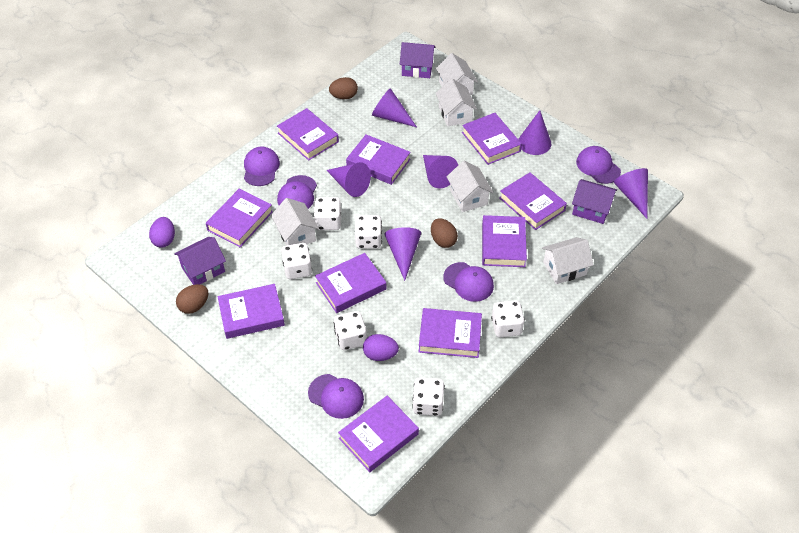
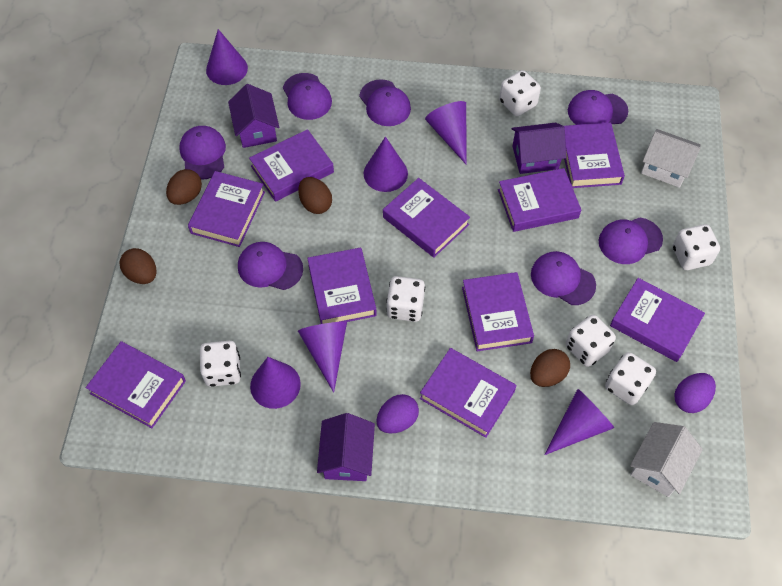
brown egg: [176,284,208,314] [329,77,358,99] [431,218,458,248] = 3 -> [119,248,157,284] [166,169,202,205] [298,177,332,214] [530,349,570,387] = 4
purple cap: [244,147,280,186] [277,175,317,209] [308,374,364,419] [443,262,494,302] [576,146,621,184] = 5 -> [179,126,226,179] [238,242,303,290] [283,73,332,120] [359,79,411,126] [531,251,596,305] [568,90,628,125] [599,218,663,264] = 7
white house: [271,198,319,246] [436,53,478,95] [436,78,477,127] [447,161,493,212] [542,237,594,284] = 5 -> [630,422,703,497] [641,129,701,188] = 2

